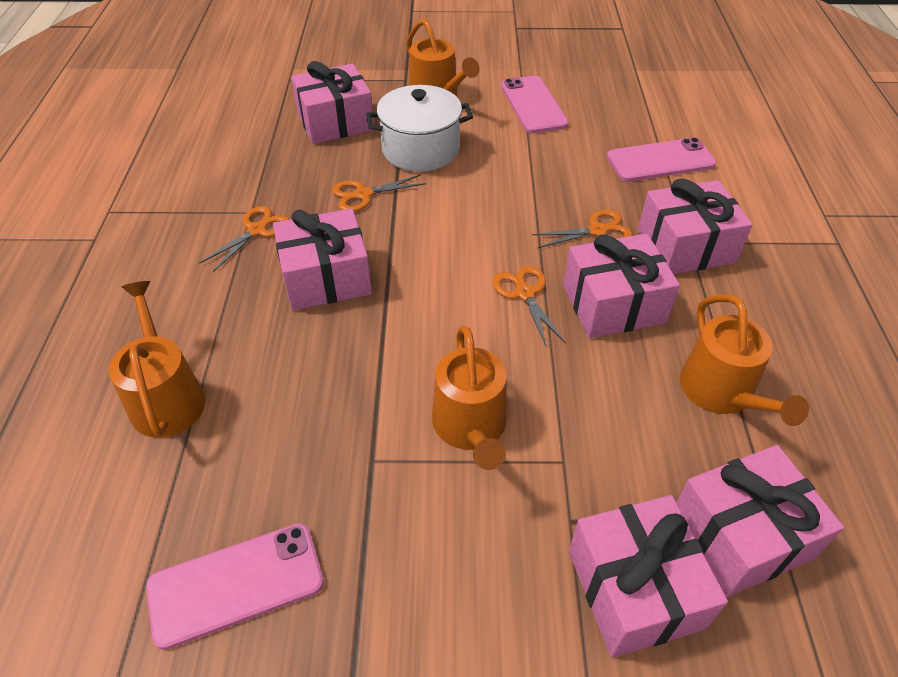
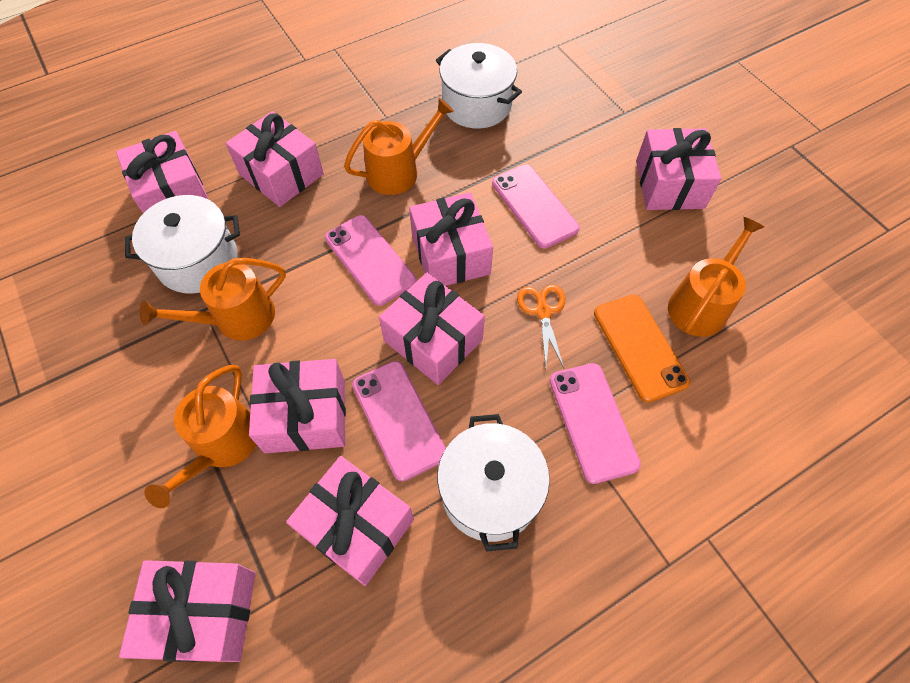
orange phone: none = 0 -> [594,295,690,403] = 1
orange scissors: [199,206,289,272] [332,174,427,212] [492,266,565,346] [532,210,632,248] = 4 -> [517,285,565,368] = 1
pink gift: [273,208,372,310] [291,61,374,144] [563,234,680,338] [569,495,728,657] [638,179,753,274] [676,445,844,597] = 6 -> [116,131,208,213] [119,560,256,662] [226,111,324,207] [249,359,346,453] [286,456,414,586] [379,273,485,385] [409,192,493,286] [636,128,721,210] = 8
pink phone: [146,523,324,650] [501,76,569,133] [607,137,716,182] = 3 -> [325,215,416,306] [352,361,446,481] [492,164,580,249] [550,363,641,484] = 4
white pot: [366,85,473,172] = 1 -> [125,195,240,294] [436,43,522,129] [437,414,550,552] = 3

